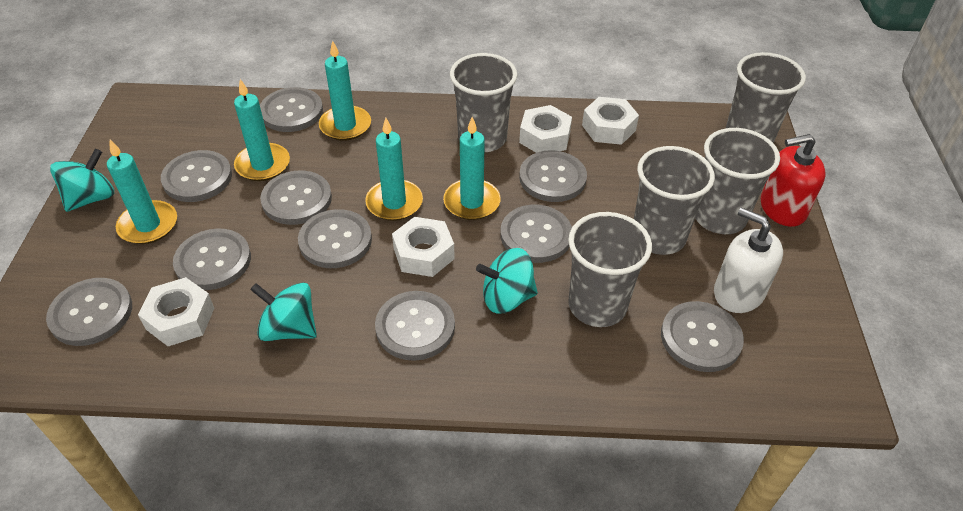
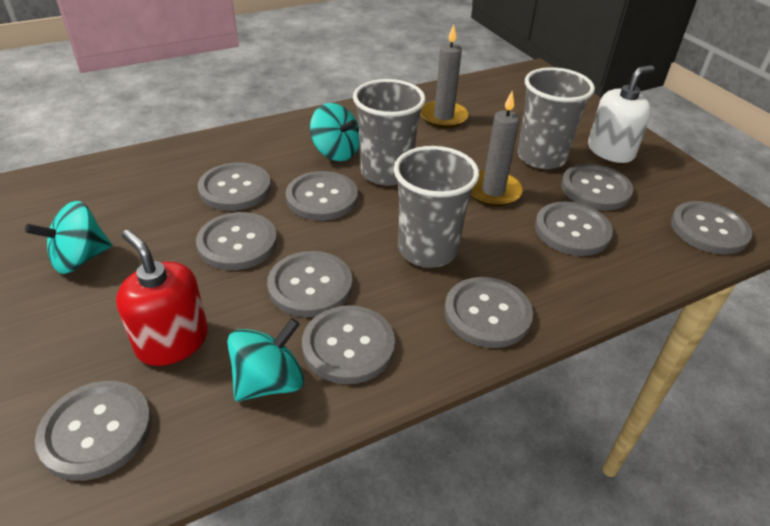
grey candle: none = 0 -> [420,25,469,128] [471,91,523,207] = 2
grey cup: [450,53,517,152] [568,212,652,327] [634,146,715,255] [695,128,780,234] [725,52,806,143] = 5 -> [353,79,426,186] [394,146,479,268] [518,67,595,169] = 3
turquoise candle: [107,140,177,244] [234,79,290,181] [319,40,371,141] [365,118,423,221] [443,117,501,220] = 5 -> none = 0
white nut: [138,277,214,346] [392,217,455,277] [519,105,572,153] [582,97,639,145] = 4 -> none = 0

